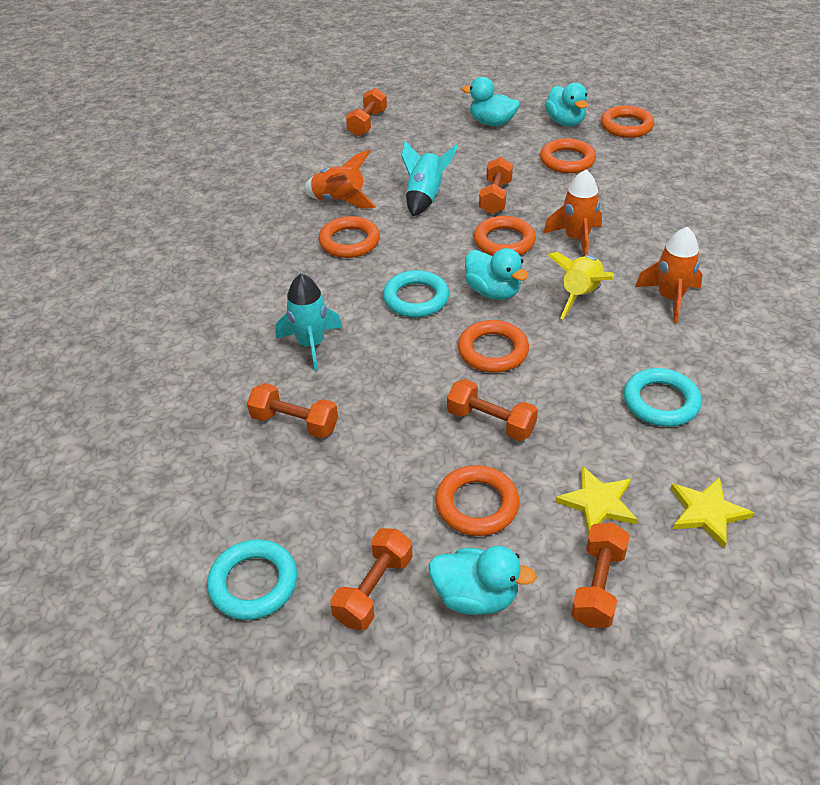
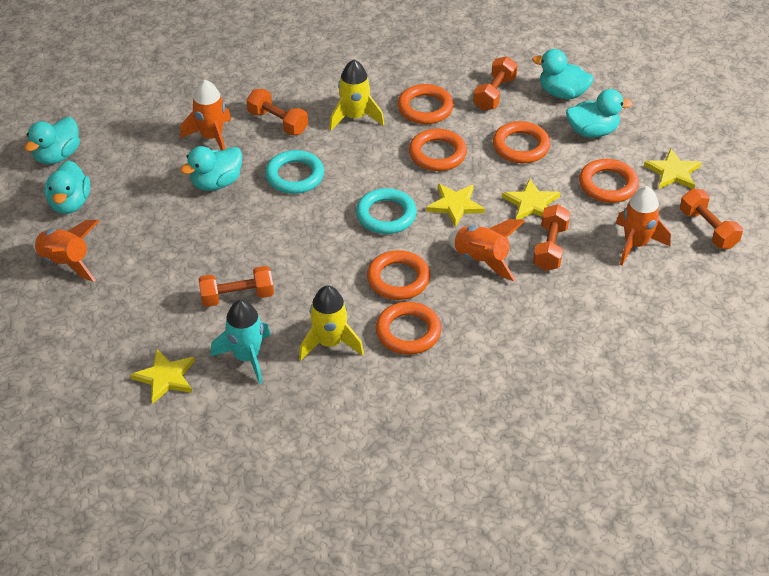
orange dumbbell: [247,383,338,438] [330,528,413,630] [346,88,387,136] [447,379,538,441] [479,157,513,214] [571,522,630,628] = 6 -> [198,266,274,307] [246,89,308,135] [473,56,518,111] [533,204,570,271] [680,188,743,249] = 5
orange rocket: [304,150,376,208] [543,170,602,256] [635,227,703,323] = 3 -> [33,220,99,282] [180,80,231,150] [448,219,525,281] [616,186,671,266] = 4
turquoise duck: [429,546,537,615] [462,77,520,126] [465,248,528,300] [545,83,587,126] = 4 -> [24,117,80,165] [44,160,90,214] [180,146,242,191] [532,49,594,99] [566,89,632,137] = 5
turquoise ring: [207,539,297,620] [383,270,449,317] [624,368,702,427] = 3 -> [265,150,324,194] [356,188,417,234] = 2
turquoise rocket: [275,274,342,371] [402,141,458,216] = 2 -> [211,300,271,384] = 1
yellow rocket: [548,252,614,319] = 1 -> [299,285,364,361] [329,60,384,130] = 2
yellow star: [555,466,638,536] [670,477,754,549] = 2 -> [130,349,195,404] [426,184,485,227] [502,178,560,220] [644,148,702,189] = 4

